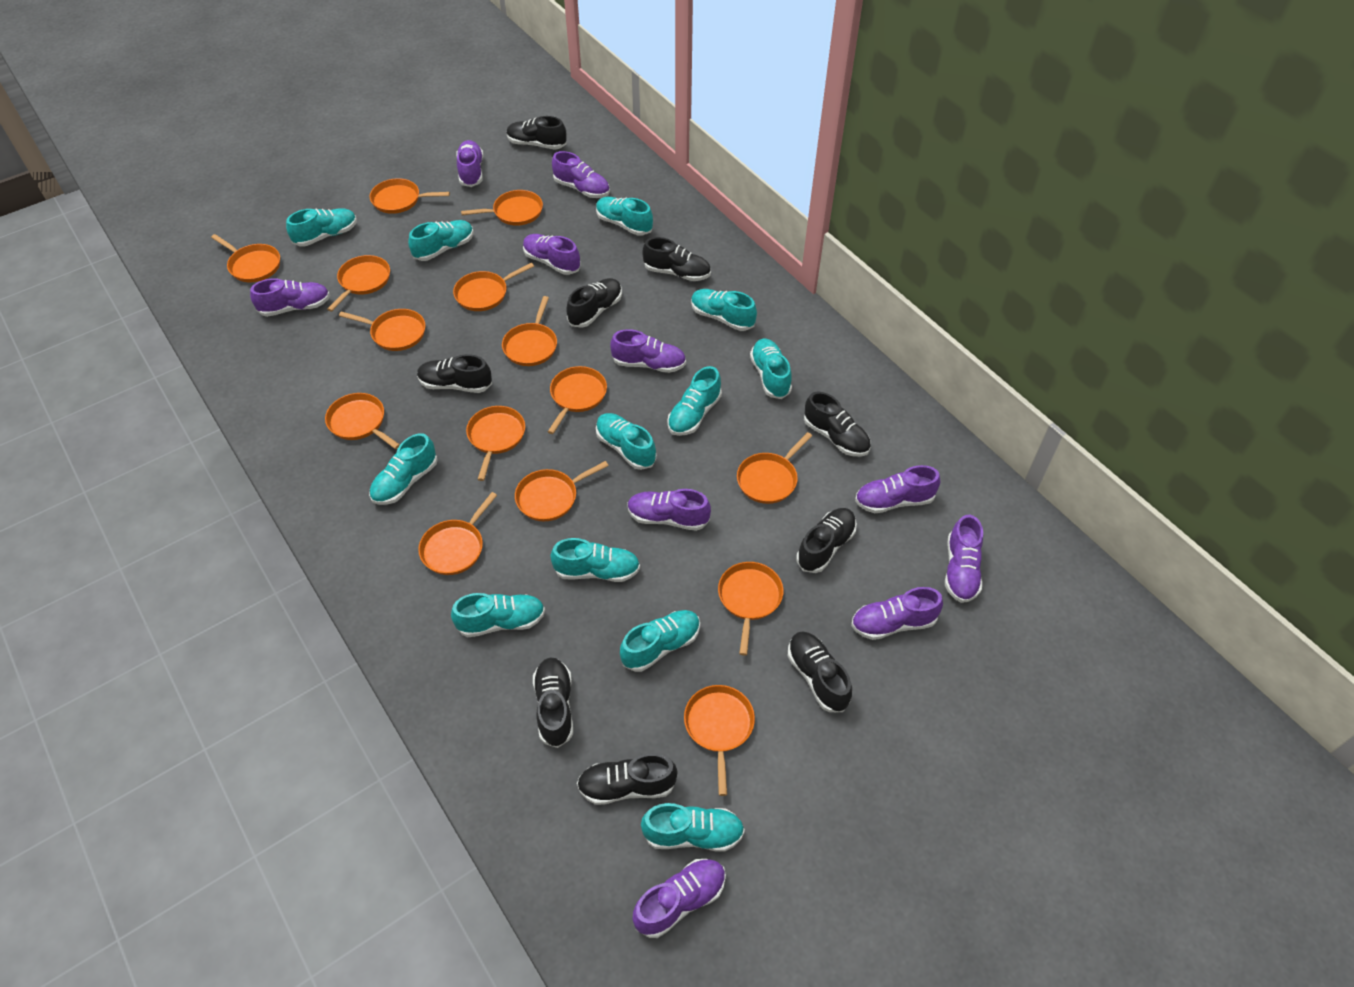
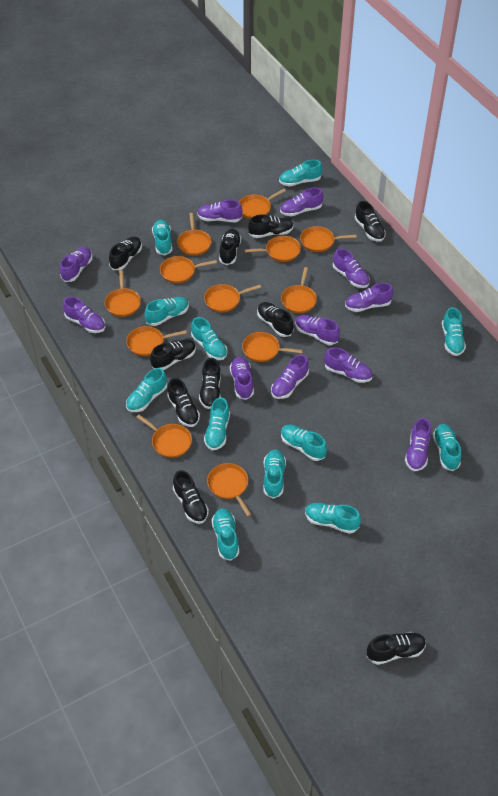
black shoe: [417,354,492,393] [507,116,567,150] [533,658,573,748] [566,278,622,328] [577,753,678,805] [642,237,711,281] [788,631,852,712] [796,508,857,573] [804,391,871,457] = 9 -> [109,237,142,270] [150,340,196,370] [167,378,200,427] [173,470,209,524] [199,358,221,409] [219,229,241,265] [248,214,293,238] [257,302,294,337] [355,201,386,242] [367,632,426,665] = 10
orange pan: [211,234,280,282] [325,393,400,449] [327,255,390,312] [339,309,425,351] [370,178,450,214] [418,492,497,575] [453,263,534,311] [461,190,543,225] [466,406,525,481] [502,296,557,366] [515,461,609,521] [548,366,607,434] [684,685,755,796] [718,562,784,656] [737,432,812,504] = 15 -> [105,270,141,317] [126,326,187,356] [137,414,192,458] [160,256,217,283] [177,213,211,256] [204,284,261,312] [207,463,251,516] [239,189,286,219] [242,332,303,362] [244,236,301,262] [281,267,317,313] [300,226,357,252] = 12
purple shoe: [250,278,330,317] [456,140,483,187] [523,234,581,275] [552,151,610,198] [610,329,686,373] [627,489,711,531] [633,859,726,938] [851,587,943,640] [855,465,940,513] [945,515,983,603] = 10 -> [60,247,93,282] [63,297,105,333] [197,200,243,222] [230,357,254,400] [271,355,309,399] [280,187,323,216] [295,315,340,345] [324,347,372,383] [333,248,370,288] [345,283,393,312] [405,418,431,471] = 11

